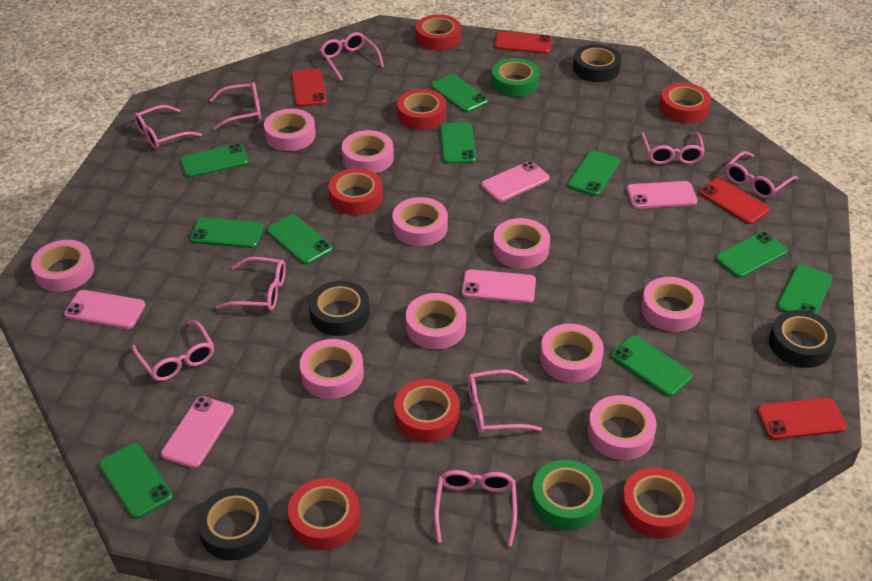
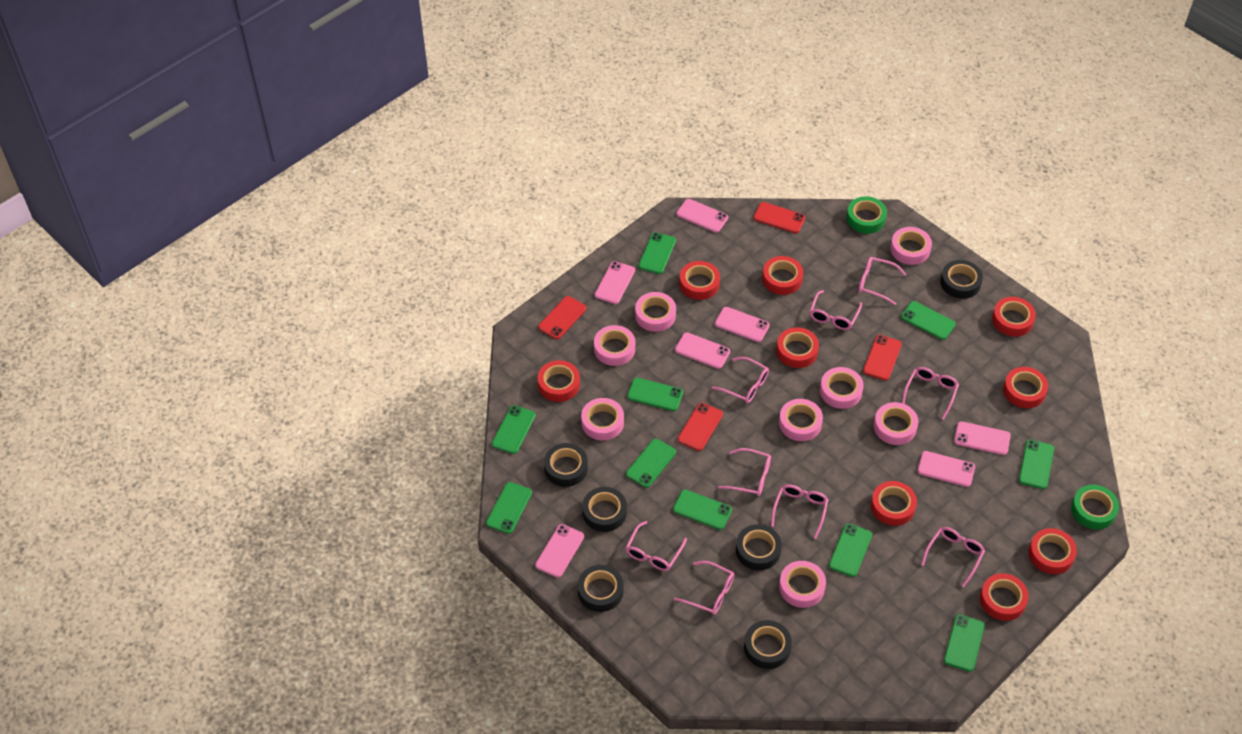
black tape: [197,487,272,560] [309,281,370,336] [573,44,621,82] [769,310,836,368] = 4 -> [544,443,588,487] [578,565,624,612] [582,487,627,532] [736,524,782,570] [744,620,792,669] [940,260,983,299] = 6
pink phone: [64,290,145,329] [161,396,234,468] [462,269,536,303] [481,161,550,202] [627,181,698,209] = 5 -> [535,524,584,578] [595,261,635,304] [675,332,730,369] [676,199,728,233] [715,307,770,342] [918,451,975,487] [954,421,1011,455] = 7
pink tape: [31,240,94,292] [264,109,316,151] [299,339,364,399] [342,130,394,173] [392,197,448,246] [406,293,466,349] [493,218,550,269] [540,324,604,382] [588,395,657,460] [641,277,704,332] = 10 -> [581,398,624,440] [594,325,635,366] [635,292,676,332] [779,399,823,441] [779,561,826,608] [820,367,864,409] [874,402,918,445] [891,227,932,265] = 8
red tape: [288,478,360,550] [328,168,383,215] [394,379,460,442] [397,89,446,130] [416,14,461,51] [621,467,695,539] [659,83,711,123] = 7 -> [538,360,580,402] [679,261,720,300] [762,256,803,295] [776,327,819,368] [871,481,917,526] [980,573,1029,621] [992,297,1036,337] [1003,367,1048,408] [1028,528,1077,574] = 9

